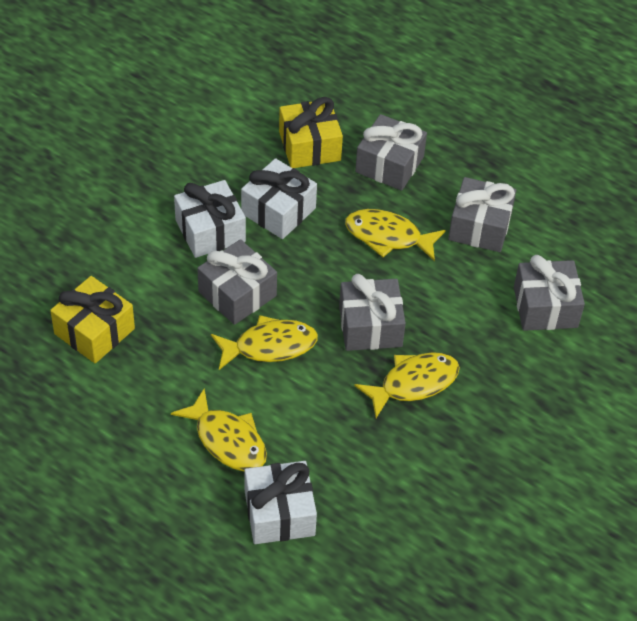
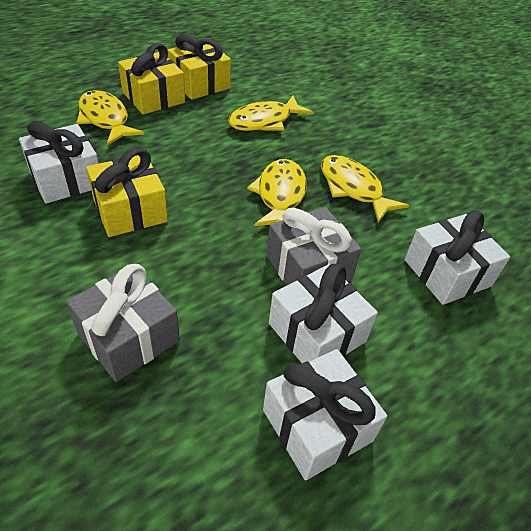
grey gift: [197,239,277,325] [339,274,406,351] [355,114,427,191] [448,177,516,252] [514,255,585,331] = 5 -> [66,264,180,382] [266,207,361,285] = 2
white gift: [174,180,246,258] [241,158,317,239] [245,461,317,544] = 3 -> [19,121,99,203] [263,349,387,480] [269,264,378,363] [405,211,510,305] = 4
yellow gift: [50,276,135,363] [279,97,343,168] = 2 -> [86,148,168,237] [118,43,185,115] [168,34,231,100] = 3

